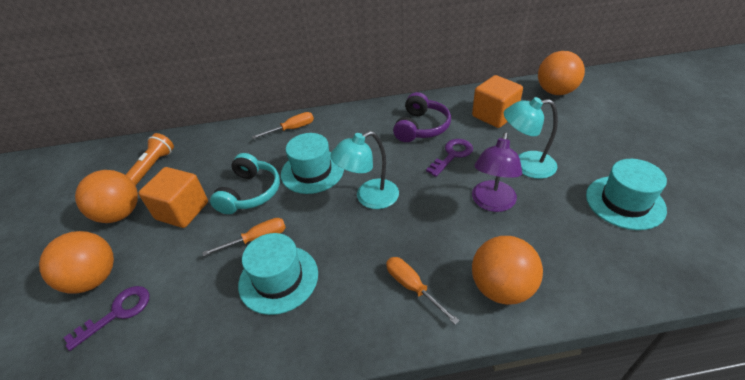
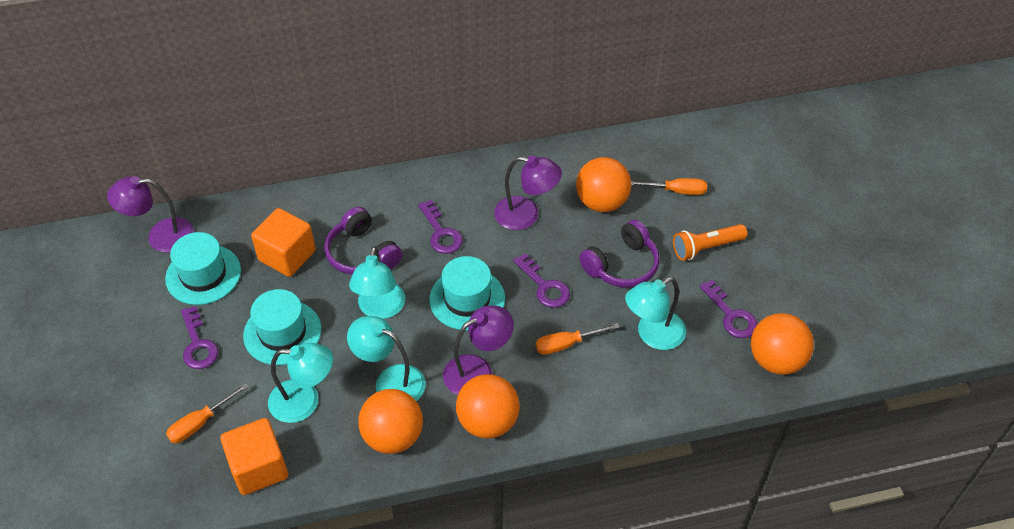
purple headphones: [393,92,451,142] = 1 -> [324,207,402,275] [579,220,660,288] = 2
purple key: [64,286,149,351] [426,139,473,177] = 2 -> [181,306,218,369] [418,200,463,254] [513,253,570,308] [700,280,758,338] = 4
purple lamp: [472,132,522,212] = 1 -> [107,176,194,253] [443,305,514,395] [494,155,562,230] = 3
turquoise headphones: [210,153,280,214] = 1 -> none = 0
turquoise lamp: [330,131,399,209] [504,97,558,179] = 2 -> [268,343,333,423] [347,316,426,401] [349,246,405,319] [625,277,686,350] = 4

